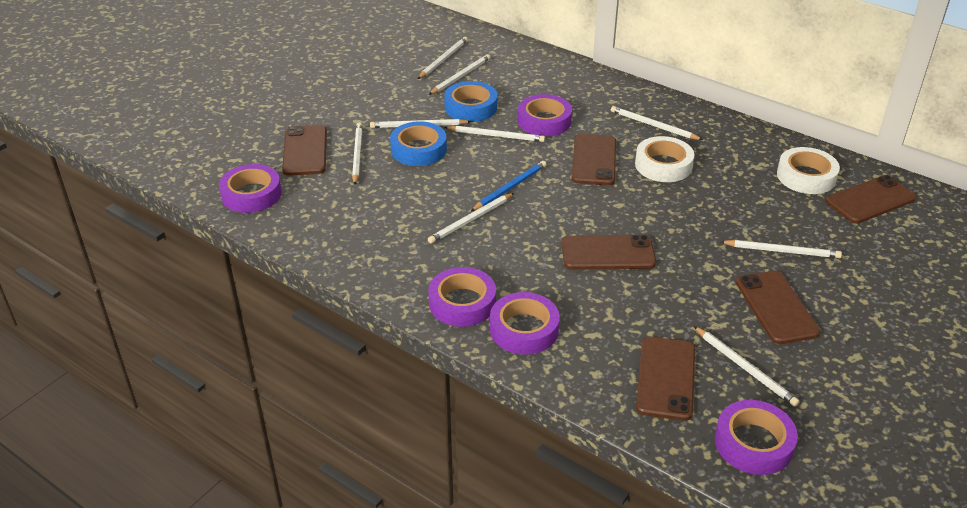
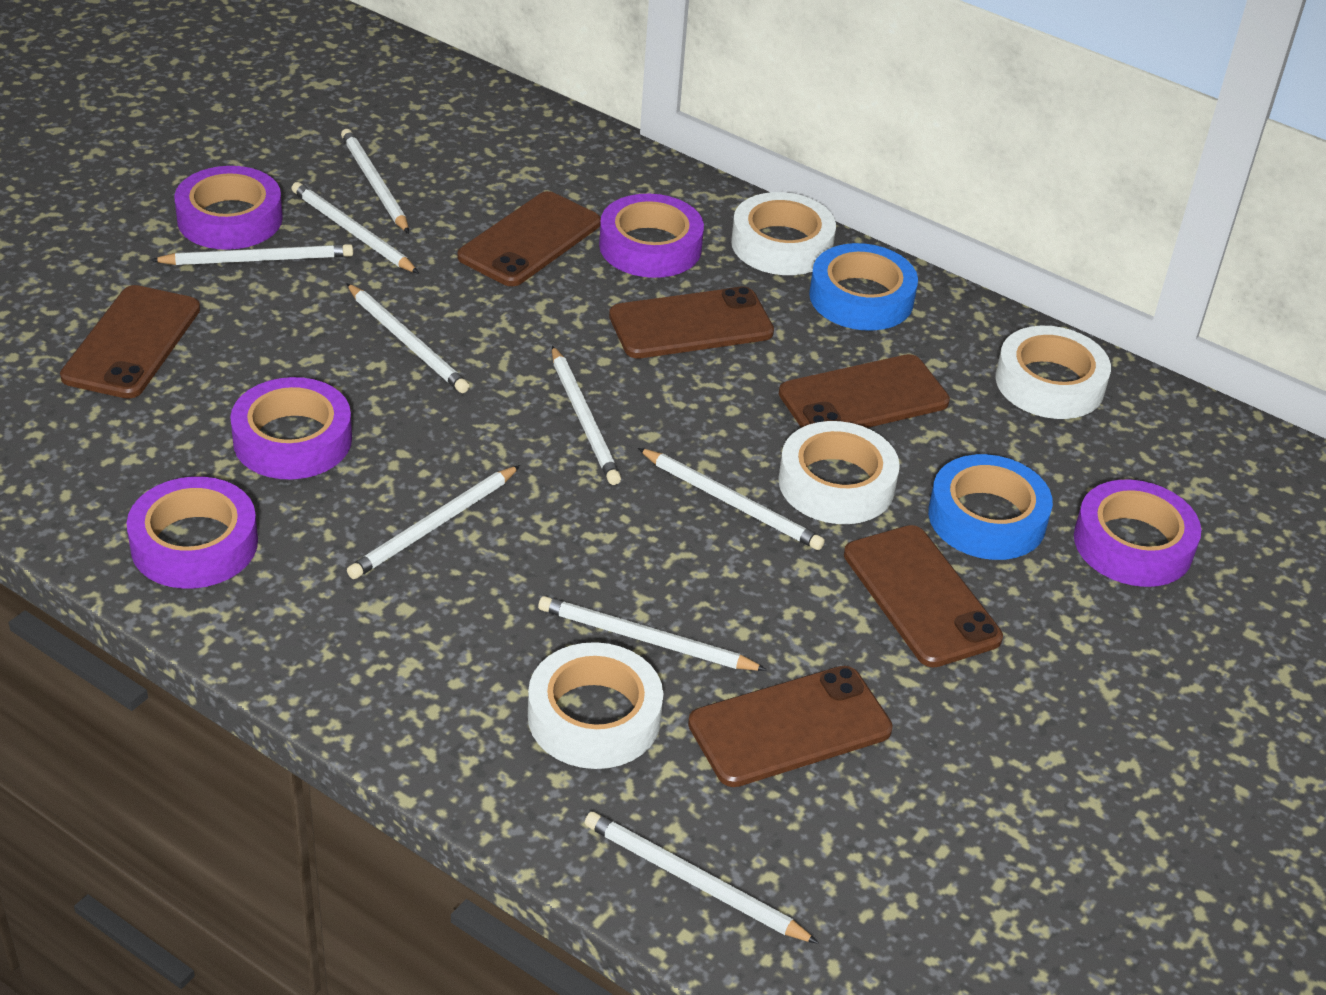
blue pencil: [471,161,547,211] = 1 -> none = 0
white tape: [635,136,694,182] [777,147,840,194] = 2 -> [528,642,663,769] [731,192,836,275] [778,421,900,524] [995,326,1111,419] = 4

